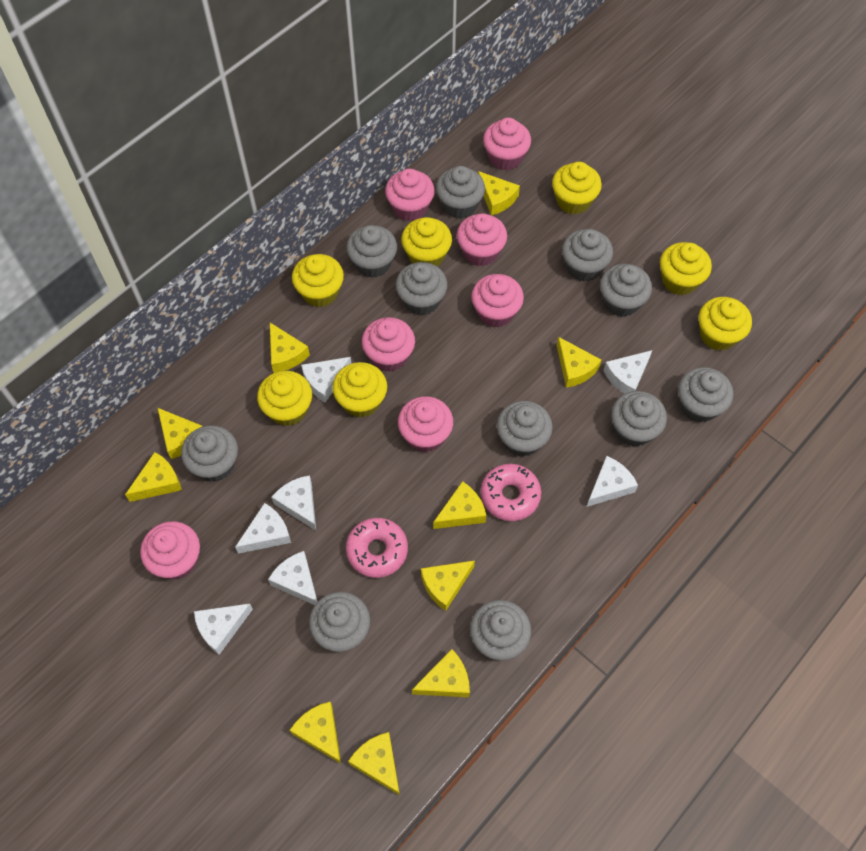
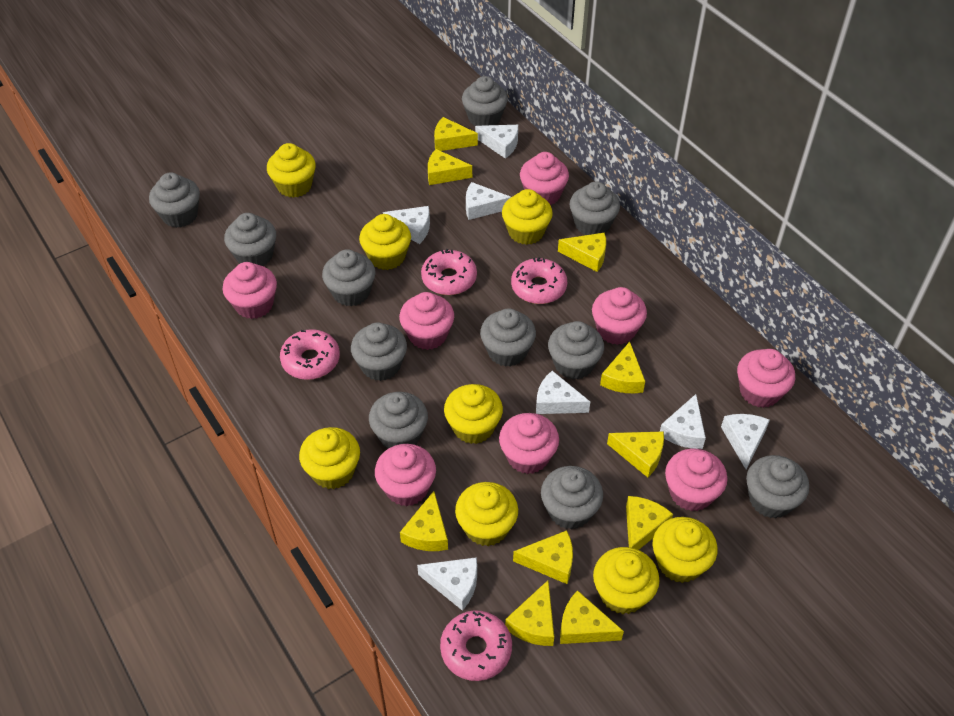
pink cupcake: [140,521,200,579] [362,317,415,372] [385,169,435,221] [398,396,453,452] [457,214,507,266] [471,274,524,328] [483,118,531,170] = 7 -> [223,262,277,319] [375,444,436,506] [399,292,454,350] [499,413,559,474] [520,152,569,205] [592,287,647,345] [665,449,728,511] [737,349,795,408] = 8
pink donut: [346,518,408,578] [481,464,541,521] = 2 -> [280,329,340,380] [421,249,477,295] [440,610,512,681] [511,257,567,304] = 4
yellow cupcake: [257,371,312,426] [292,254,344,307] [332,362,387,417] [401,217,452,267] [552,162,602,214] [660,242,712,295] [699,297,752,351] = 7 -> [267,143,316,198] [299,427,360,489] [359,214,411,270] [444,384,503,444] [455,482,518,546] [502,189,553,245] [593,547,660,614] [653,517,718,583] = 8

